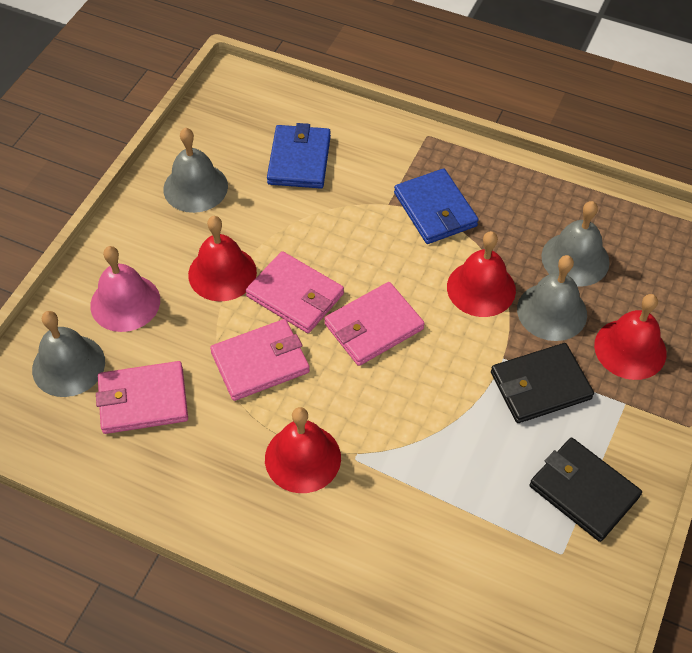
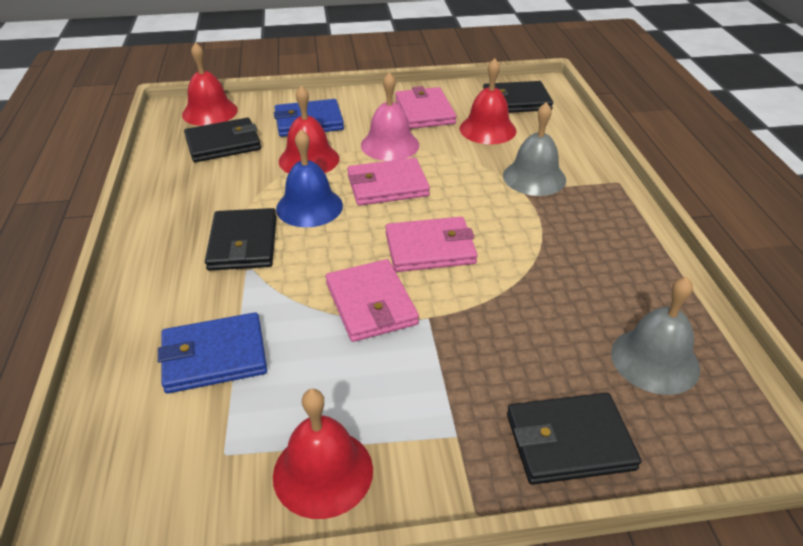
black wallet: [491,343,594,423] [529,438,642,542] = 2 -> [184,118,261,162] [205,208,277,271] [483,81,553,113] [507,393,641,485] = 4
blue bell: none = 0 -> [276,130,343,227] = 1
grey bell: [32,311,105,397] [163,127,228,213] [517,255,587,341] [541,201,610,287] = 4 -> [503,102,566,196] [611,277,700,395] = 2

